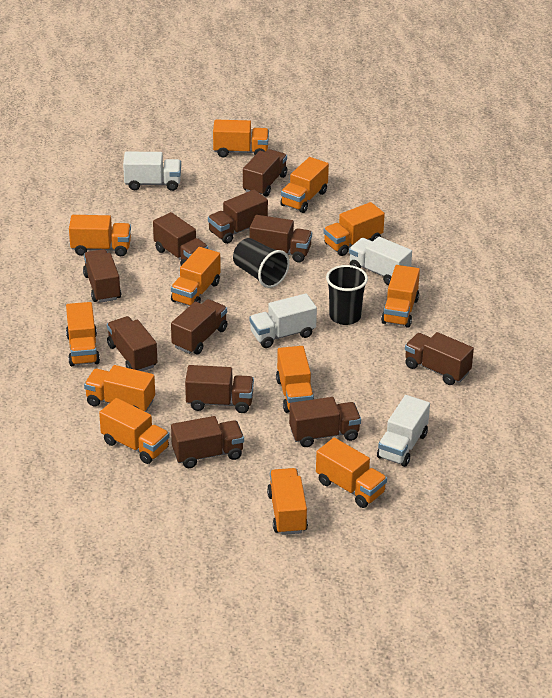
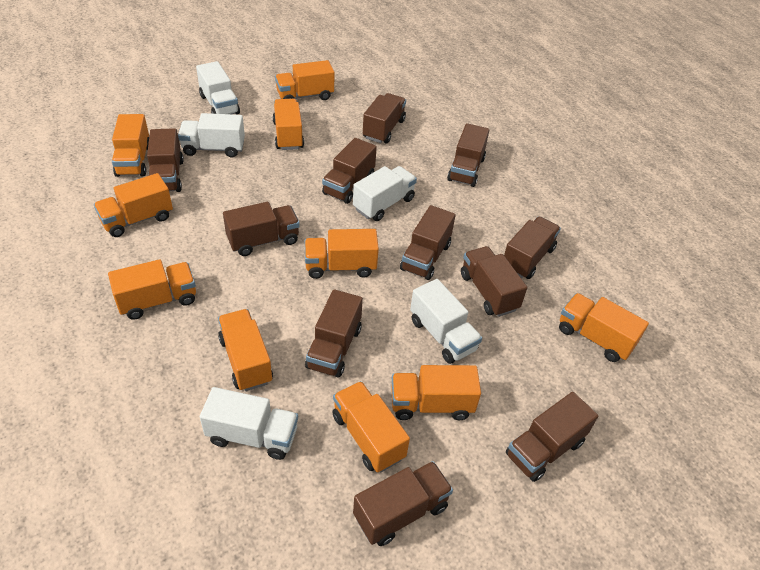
black cup: [233,238,290,288] [326,265,368,325] = 2 -> none = 0
orange truck: [66,302,100,366] [69,215,131,256] [84,365,155,412] [99,398,170,464] [171,247,221,306] [213,120,269,157] [267,468,308,535] [276,346,314,413] [280,157,329,213] [316,438,387,508] [323,202,385,256] [381,265,420,328] = 12 -> [94,173,173,237] [108,259,196,320] [112,114,149,177] [218,309,273,391] [273,99,304,150] [275,60,334,100] [305,229,379,279] [332,381,410,472] [391,365,481,420] [559,293,649,362] = 10
white truck: [123,152,181,191] [249,293,317,348] [349,237,412,285] [377,395,430,467] = 4 -> [178,113,245,158] [196,61,240,114] [200,387,298,460] [353,166,417,221] [410,279,482,364] = 5

